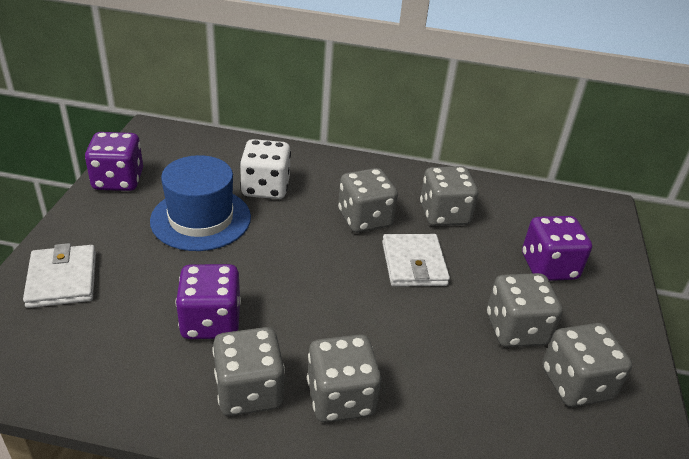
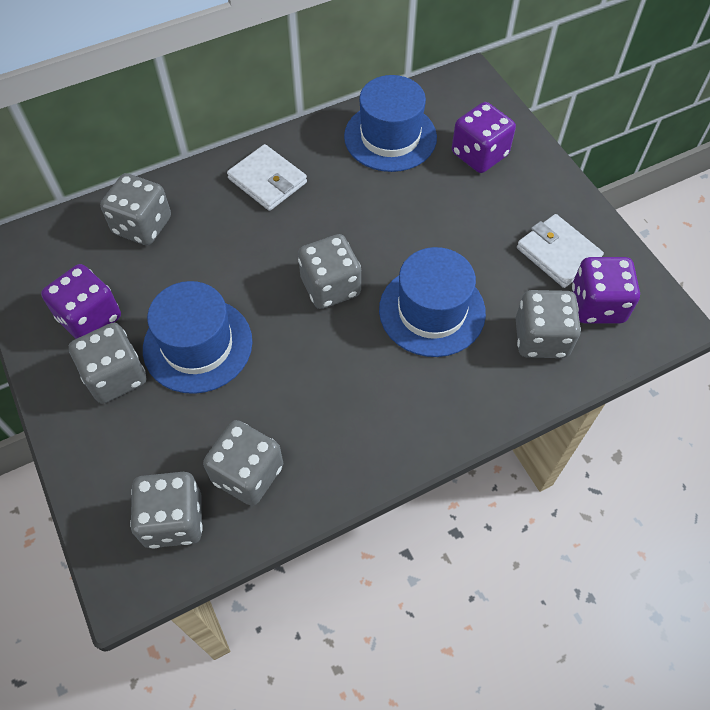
blue hat: [150,155,251,251] = 1 -> [143,281,253,394] [344,75,437,172] [379,247,486,357] = 3
white dice: [240,139,291,199] = 1 -> none = 0

